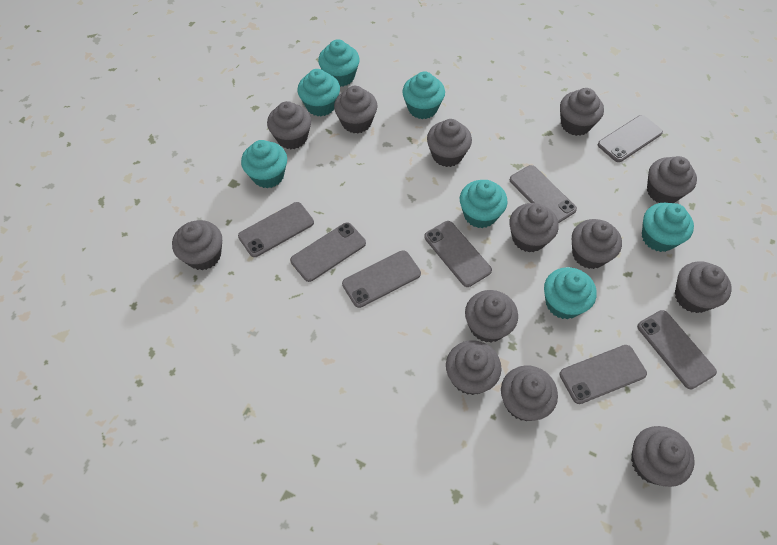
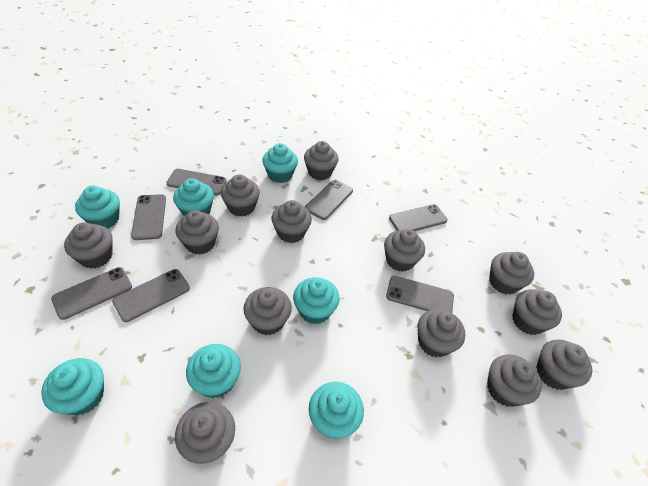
grey phone: [238,202,314,257] [290,222,366,282] [342,250,421,308] [424,221,492,287] [510,165,577,223] [560,345,647,404] [598,115,663,162] [637,310,717,389] = 8 -> [51,267,132,320] [112,269,190,322] [131,194,166,240] [166,169,227,195] [305,180,353,220] [386,276,454,313] [389,204,448,231] = 7

